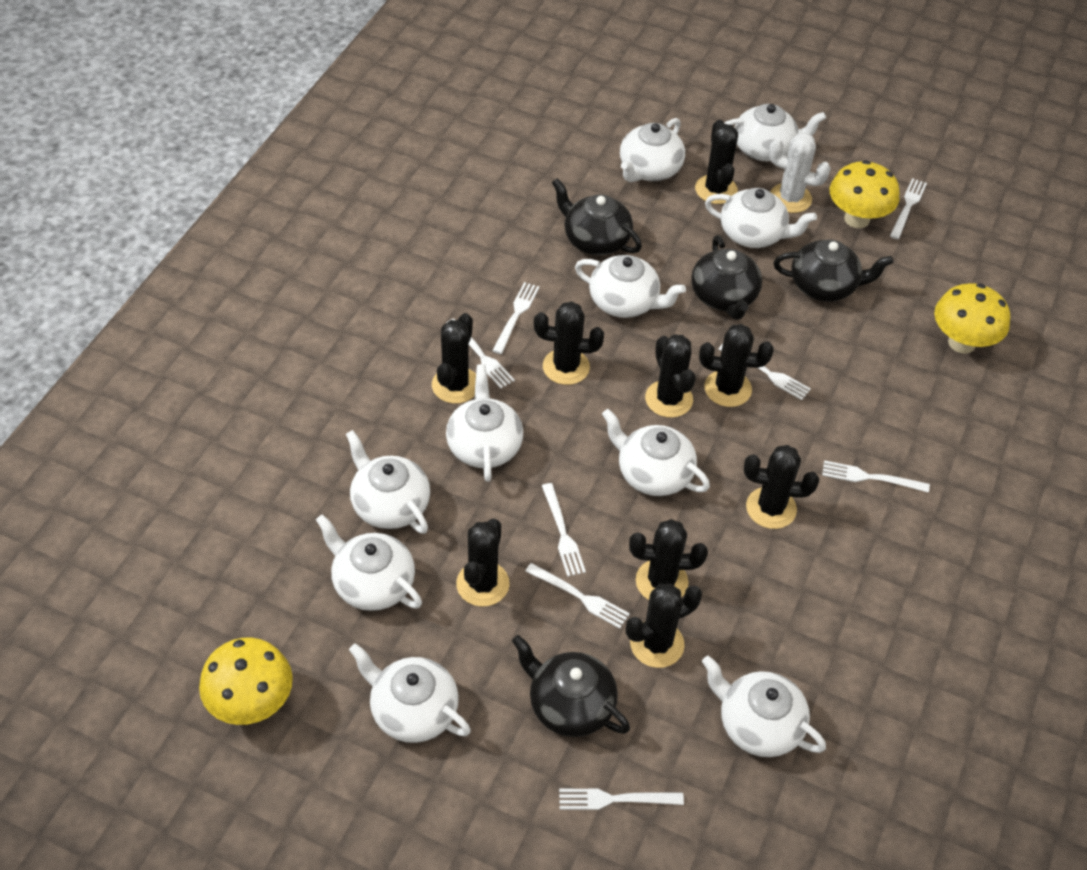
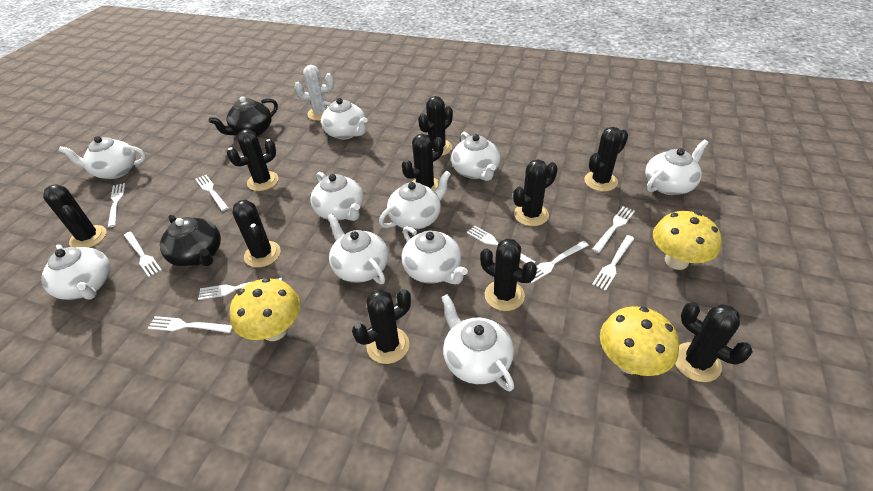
black cactus: [432,313,476,404] [456,518,510,607] [534,301,604,385] [625,583,702,668] [629,519,708,600] [645,334,696,418] [695,120,738,204] [699,324,774,407] [744,445,819,529] = 9 -> [43,184,107,248] [227,129,279,191] [233,200,281,268] [352,289,411,364] [402,134,444,191] [418,96,453,156] [480,239,537,311] [513,159,558,226] [584,127,628,192] [675,302,753,382] = 10
black teapot: [512,635,630,737] [552,178,642,255] [691,235,762,320] [774,240,894,302] = 4 -> [160,215,221,267] [209,97,278,136] = 2
white fork: [446,319,515,388] [492,282,540,354] [525,563,630,629] [542,483,586,577] [559,789,684,810] [718,344,811,400] [822,460,930,493] [890,178,927,239] = 8 -> [108,183,125,227] [124,232,162,277] [148,316,233,333] [195,175,229,211] [198,278,282,300] [467,226,535,264] [530,241,589,284] [592,206,635,253] [592,235,635,291] = 9

